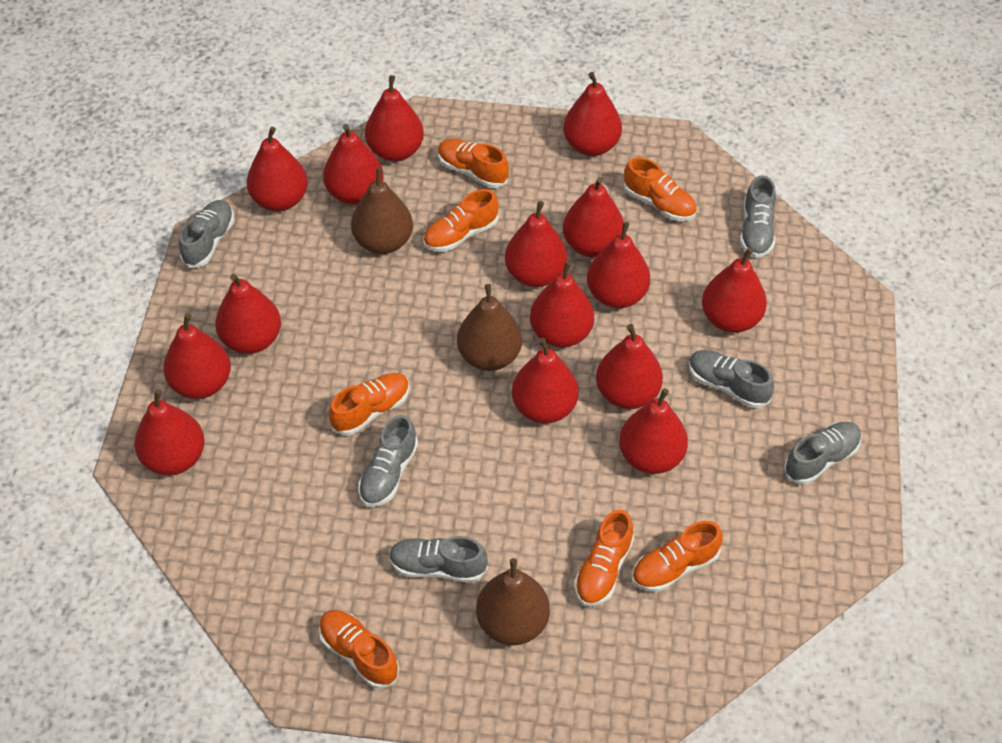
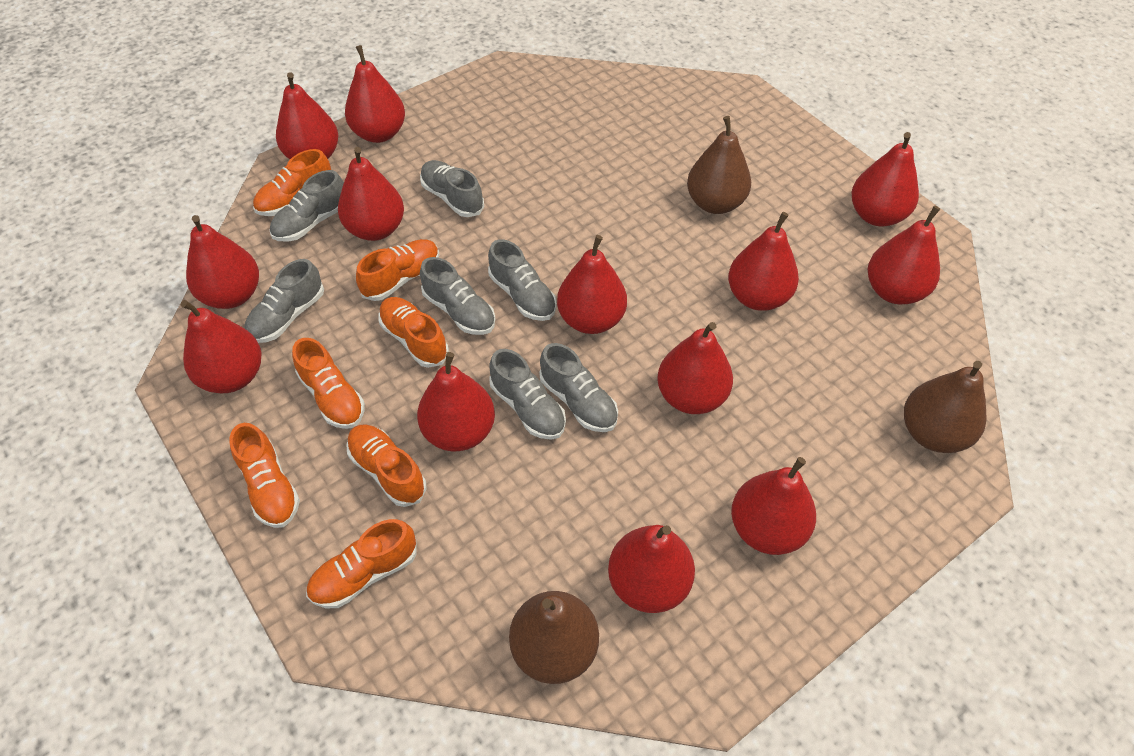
grey shoe: [179,200,234,268] [358,415,418,507] [389,536,488,583] [689,350,774,408] [740,175,776,258] [784,422,862,484] = 6 -> [244,259,324,343] [270,170,344,242] [420,160,484,217] [420,257,495,335] [488,239,557,321] [489,349,566,440] [539,343,618,432] = 7
red pear: [134,389,205,475] [163,313,231,399] [215,274,281,354] [247,127,308,211] [323,124,383,205] [365,75,424,162] [505,201,567,287] [512,338,579,423] [530,261,594,348] [563,72,622,156] [563,177,624,257] [587,222,650,308] [596,324,663,409] [619,388,688,474] [702,248,767,333] = 15 -> [180,300,262,393] [186,215,259,309] [276,72,338,159] [338,147,404,241] [345,45,405,143] [417,352,495,451] [557,235,627,334] [608,525,695,613] [657,322,733,414] [728,212,799,311] [731,457,816,555] [852,132,919,226] [868,206,940,304] = 13

